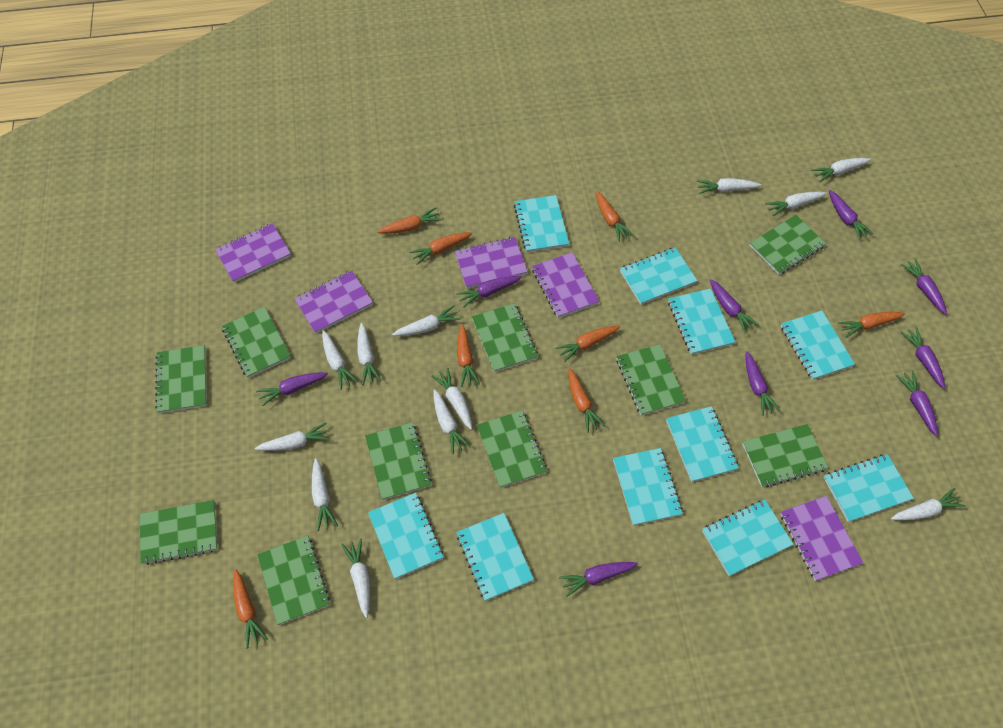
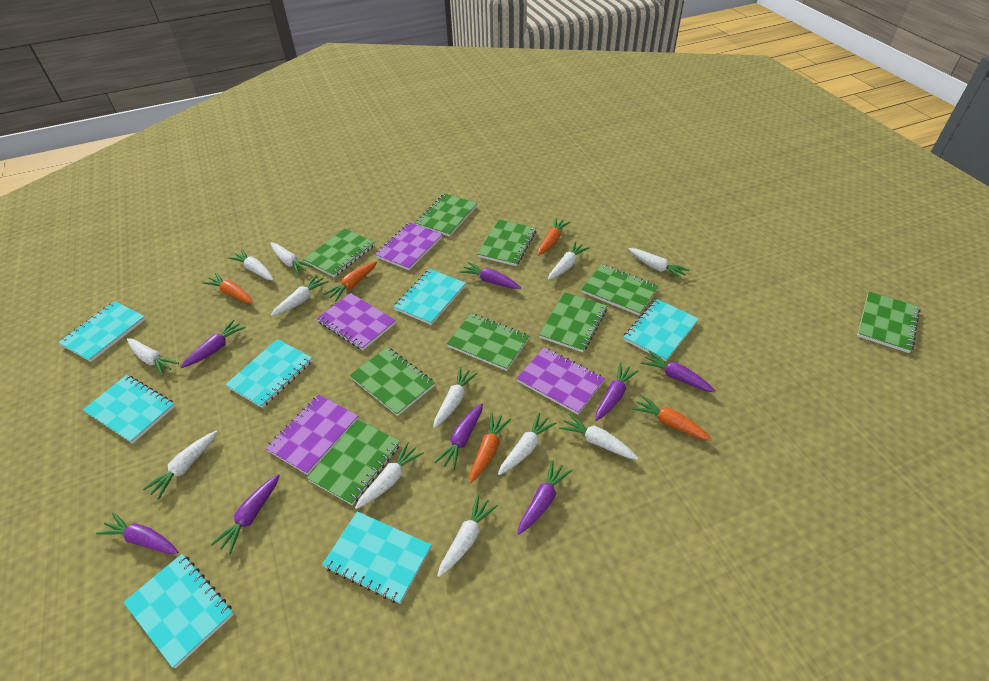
green notebook: [140,500,217,565] [155,345,207,413] [222,307,291,378] [257,535,330,625] [365,422,432,500] [472,303,538,372] [477,410,547,488] [616,344,686,415] [742,424,829,487] [749,215,826,275] = 10 -> [303,228,375,277] [307,419,401,505] [349,347,435,416] [416,193,477,237] [447,313,529,371] [477,220,536,266] [539,292,607,352] [581,264,659,316] [857,291,920,353] = 9
orange carrot: [233,569,268,648] [377,207,442,234] [409,232,472,265] [457,324,480,387] [555,326,620,362] [568,368,605,433] [596,191,634,242] [838,312,905,338] = 8 -> [202,273,253,303] [324,261,377,301] [469,413,511,483] [537,218,570,256] [632,395,712,441] = 5
purple carrot: [256,372,328,407] [456,276,522,307] [559,562,638,597] [710,279,759,334] [745,351,780,416] [829,190,874,240] [896,371,938,437] [900,327,945,389] [901,258,947,315] = 9 -> [96,513,178,554] [180,320,246,368] [211,474,280,554] [435,403,483,471] [460,262,521,289] [517,460,572,535] [595,363,638,421] [641,351,716,392] = 8
purple notebook: [215,223,291,282] [295,270,373,334] [455,237,528,288] [532,252,599,318] [780,496,863,581] = 5 -> [266,394,359,475] [317,293,396,350] [375,222,443,270] [516,347,605,415] = 4
turquoise notebook: [368,493,443,579] [456,513,534,601] [514,195,569,252] [613,448,683,526] [620,247,697,305] [666,406,739,482] [668,288,735,355] [702,500,794,576] [781,311,855,380] [824,454,914,522] = 10 -> [58,301,146,362] [83,375,175,444] [123,554,234,669] [225,339,313,408] [322,511,431,604] [393,269,466,325] [624,299,699,362] = 7

